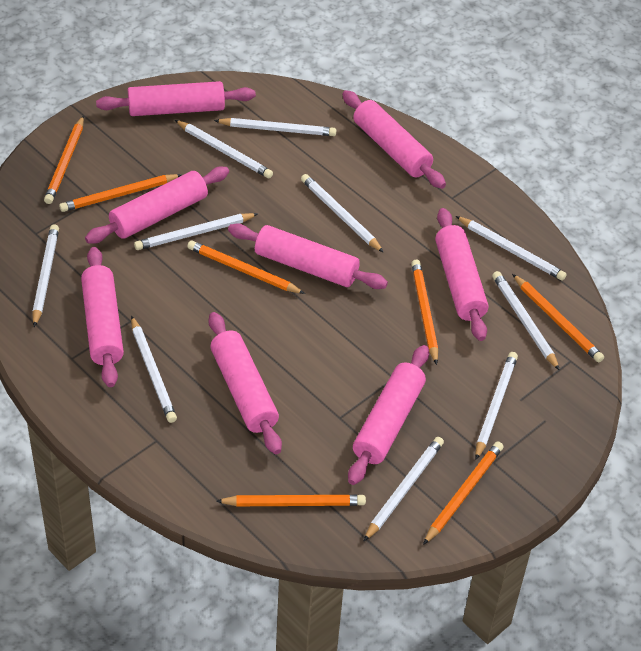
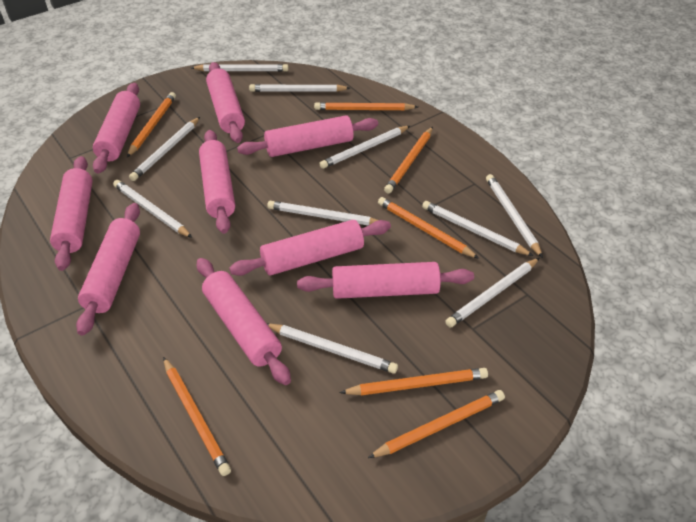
pink rolling pin: [81,247,124,387] [85,167,229,244] [96,81,256,116] [209,312,282,454] [228,223,388,289] [342,90,446,189] [348,345,429,485] [435,208,488,341] = 8 -> [50,156,93,271] [76,203,140,336] [93,83,140,174] [197,258,291,385] [199,130,235,234] [206,62,245,143] [229,220,391,276] [237,115,378,157] [297,262,474,299] = 9

